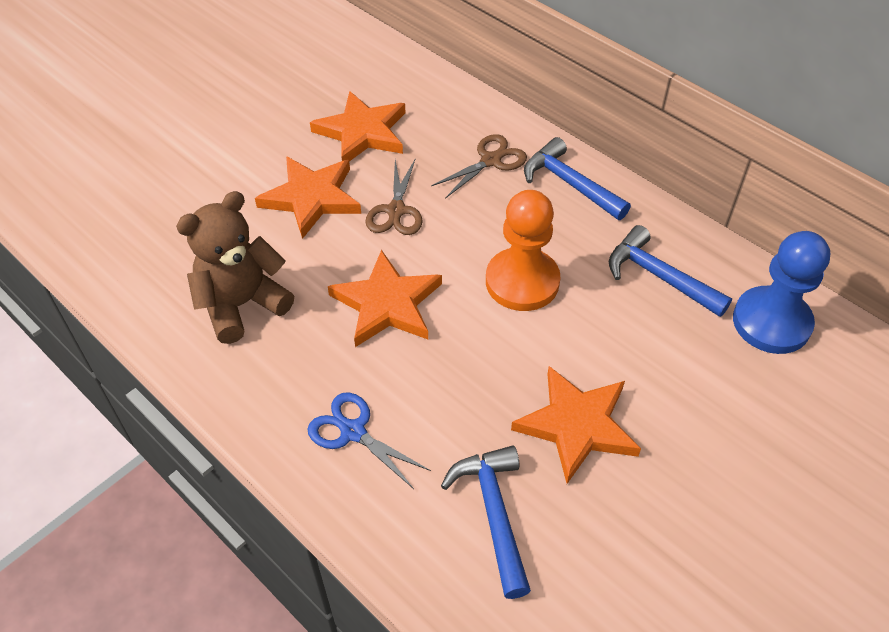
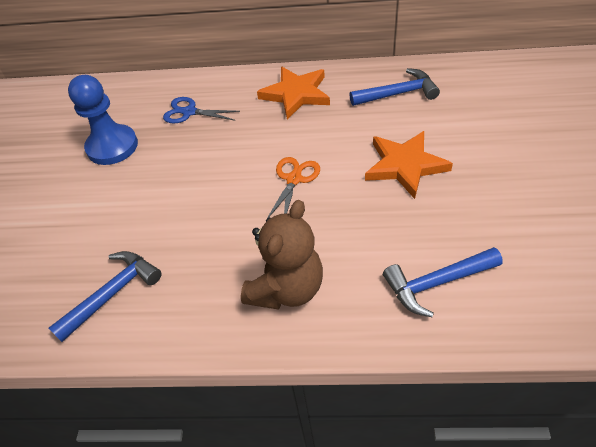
brown scissors: [365,160,423,235] [431,134,527,199] = 2 -> none = 0
orange pawn: [486,190,560,311] = 1 -> none = 0
orange scissors: none = 0 -> [267,157,320,218] = 1
orange star: [255,156,361,239] [310,91,405,161] [328,250,442,347] [511,366,641,484] = 4 -> [257,67,330,119] [365,131,453,199] = 2

